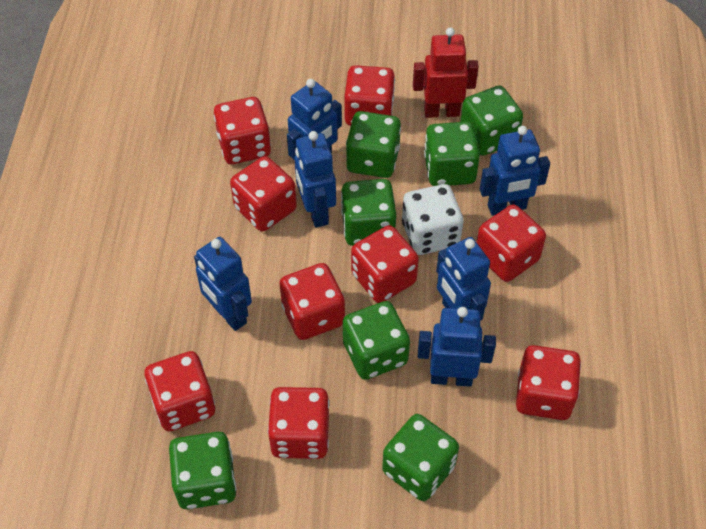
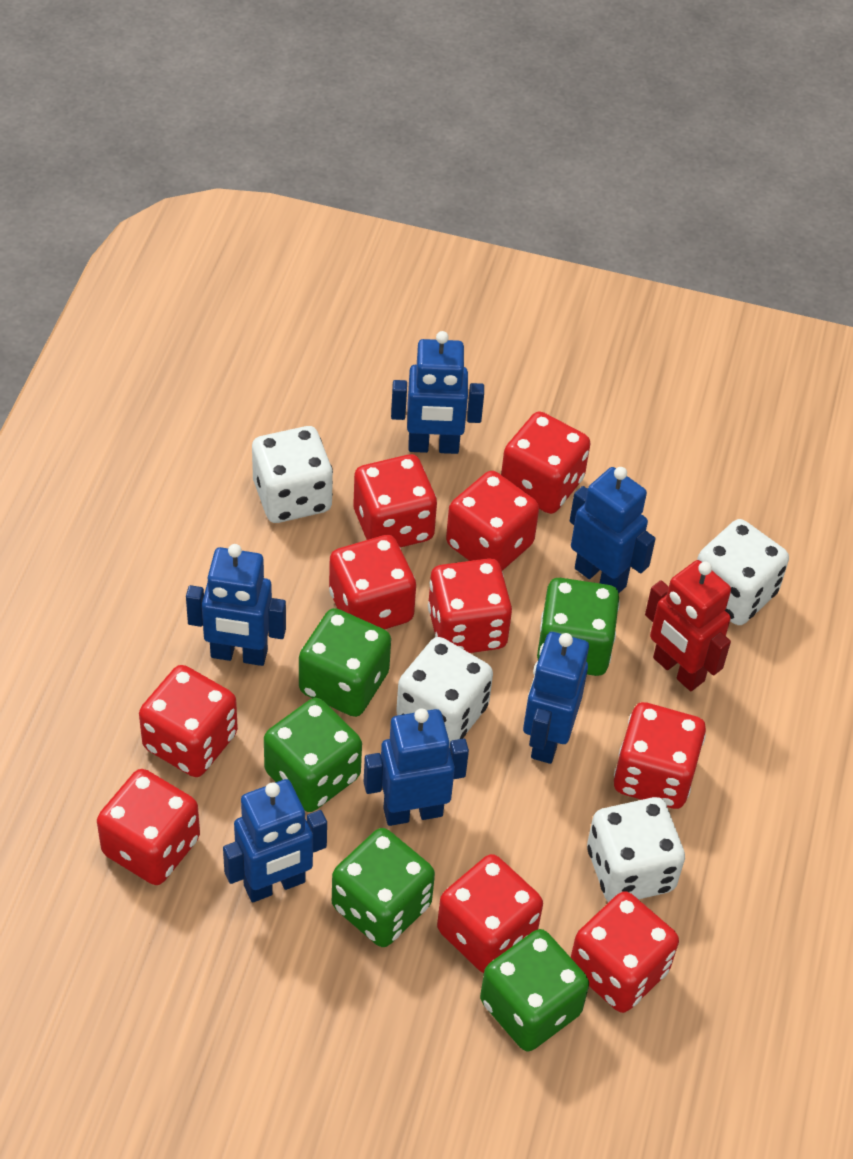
green dice: [169,432,237,509] [341,179,396,246] [343,301,410,380] [346,111,401,178] [382,414,459,501] [424,122,480,186] [460,86,523,156] = 7 -> [264,698,362,812] [299,608,391,717] [332,828,435,947] [480,929,589,1051] [537,578,620,676] = 5
red dice: [145,351,215,431] [214,97,271,164] [230,156,297,231] [268,387,329,459] [279,263,345,340] [344,65,395,126] [351,225,419,303] [477,204,546,282] [516,345,581,420] = 9 -> [97,769,200,885] [139,665,238,777] [329,535,416,629] [353,454,437,548] [428,558,512,653] [437,854,543,973] [446,471,539,571] [501,412,591,514] [571,891,679,1013] [614,702,706,809] = 10
white dice: [402,184,463,255] = 1 -> [252,426,333,523] [396,637,493,748] [587,797,685,902] [697,519,789,625] = 4

